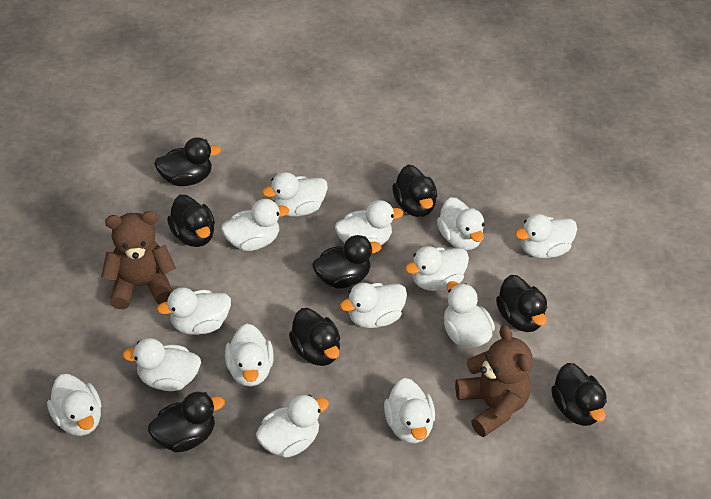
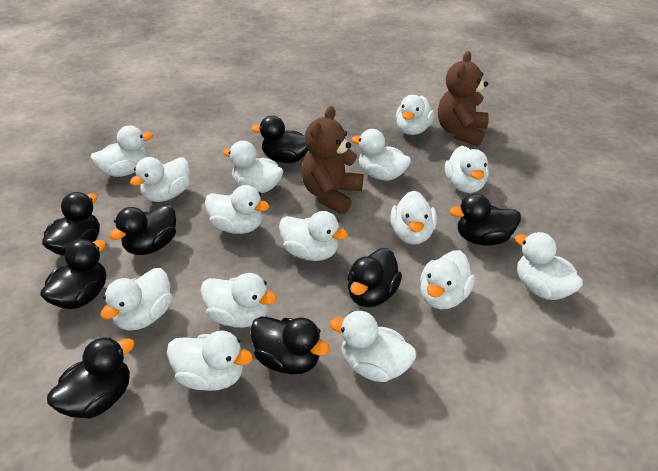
white duck: [47,374,102,436] [122,338,201,391] [157,287,231,335] [221,199,289,251] [225,324,274,387] [256,394,329,458] [262,172,328,217] [335,200,403,245] [340,283,407,328] [384,378,435,443] [405,246,469,291] [437,197,484,250] [444,281,495,348] [515,214,577,258] = 14 -> [90,125,153,177] [100,268,172,331] [130,157,190,202] [167,331,253,391] [200,273,277,328] [205,185,270,234] [222,141,284,193] [279,211,348,261] [330,311,416,382] [351,129,411,181] [390,190,437,245] [396,95,434,135] [420,250,475,310] [445,146,488,193] [515,232,583,300] = 15

